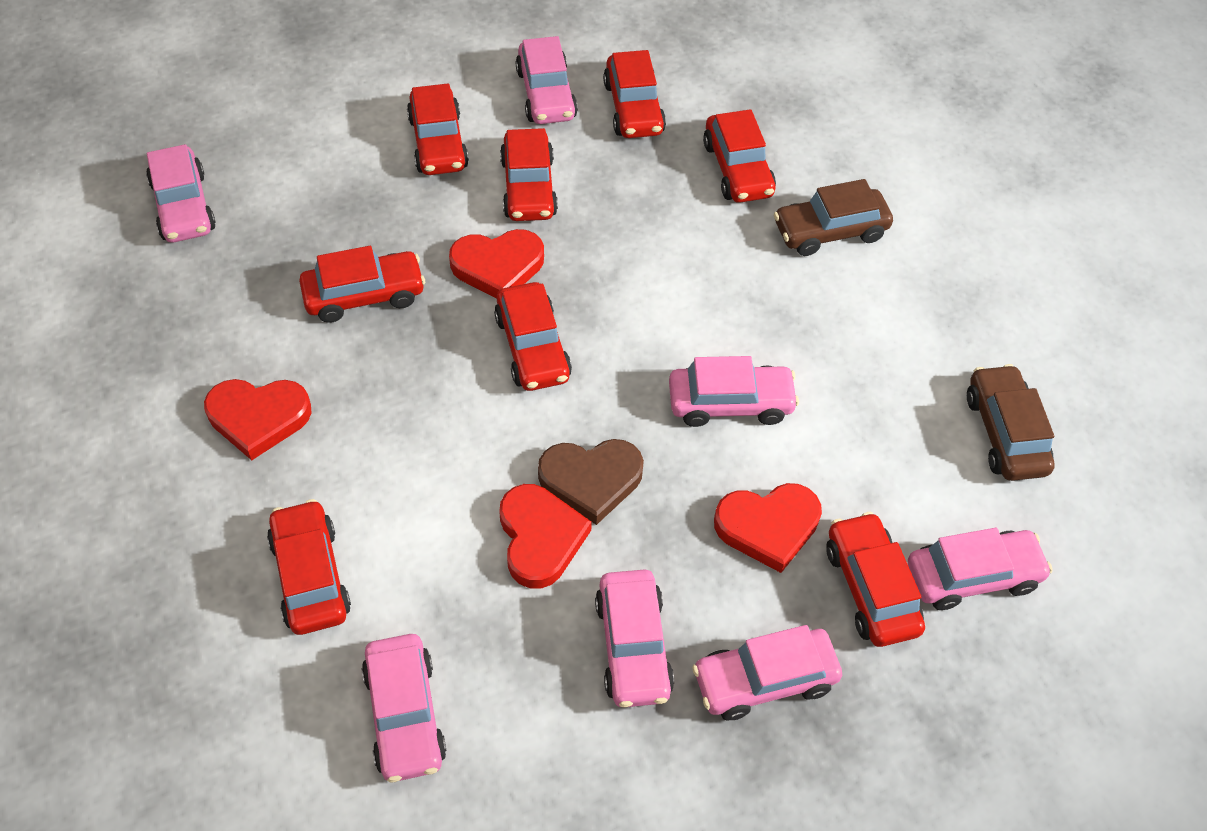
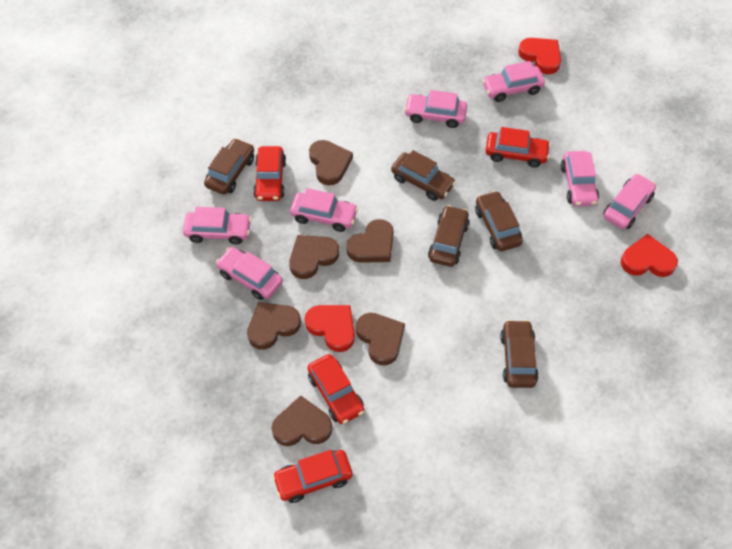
brown car: [774,179,893,256] [967,364,1055,481] = 2 -> [204,138,254,195] [391,150,456,201] [428,205,470,267] [475,191,523,251] [500,320,539,388] = 5
brown heart: [538,439,644,525] = 1 -> [247,302,301,350] [272,395,332,446] [289,235,339,279] [309,140,353,185] [346,219,394,263] [356,313,405,366] = 6
red car: [267,499,351,635] [299,246,425,323] [407,84,469,175] [494,282,572,391] [500,128,558,221] [603,50,666,138] [703,109,776,203] [826,512,925,647] = 8 -> [253,146,286,201] [272,450,352,503] [307,354,364,424] [485,127,551,168] = 4
red heart: [204,379,312,460] [449,229,544,298] [499,484,592,589] [714,483,822,573] = 4 -> [305,305,355,352] [518,38,561,74] [620,234,678,277] = 3

